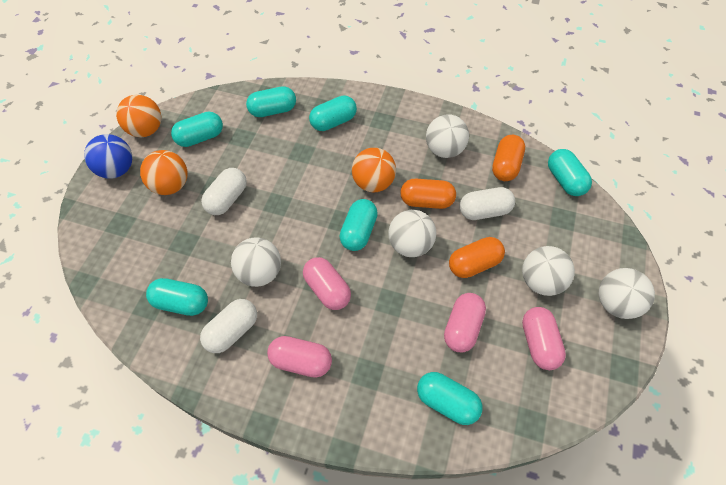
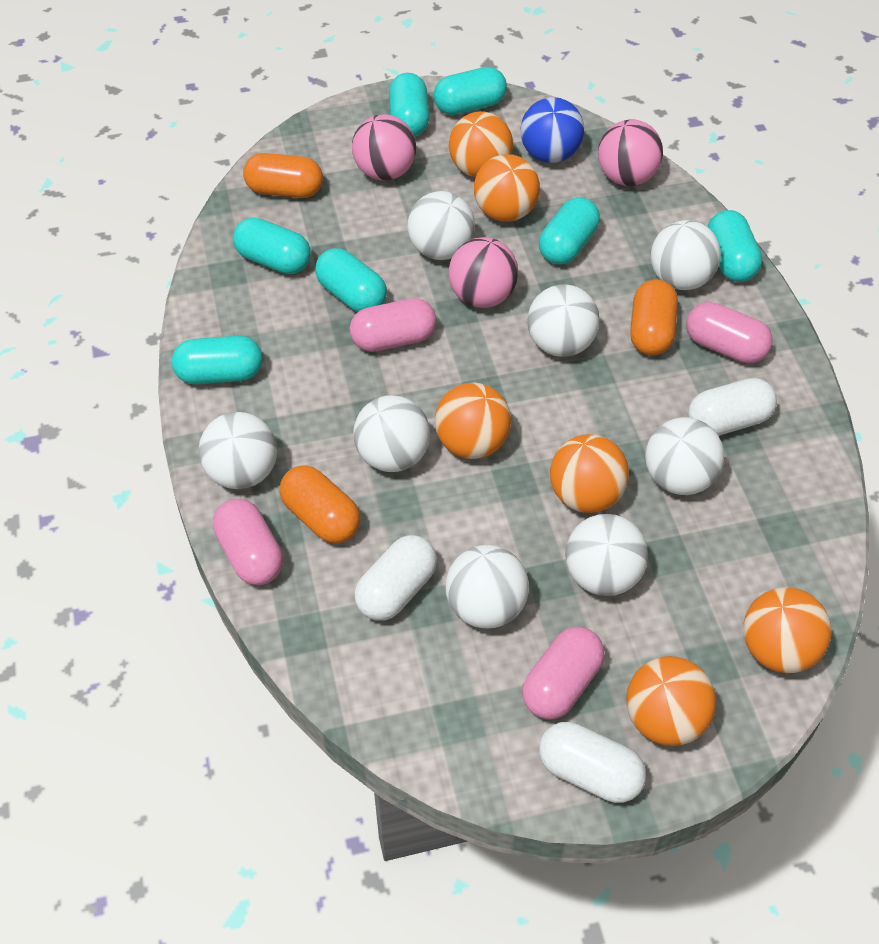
orange ball: [116,95,161,137] [140,150,188,195] [352,148,396,192] = 3 -> [435,383,511,459] [449,111,513,177] [474,154,540,222] [550,434,629,513] [626,656,716,746] [743,587,831,673] = 6
pink ball: none = 0 -> [352,114,416,181] [448,237,518,308] [598,119,663,186] = 3
white ball: [231,237,281,287] [389,210,436,257] [426,114,469,158] [522,246,575,296] [599,268,655,319] = 5 -> [199,412,277,489] [354,395,430,472] [407,191,475,260] [446,545,529,629] [527,284,600,357] [565,514,648,596] [645,417,724,495] [651,220,721,290] = 8

